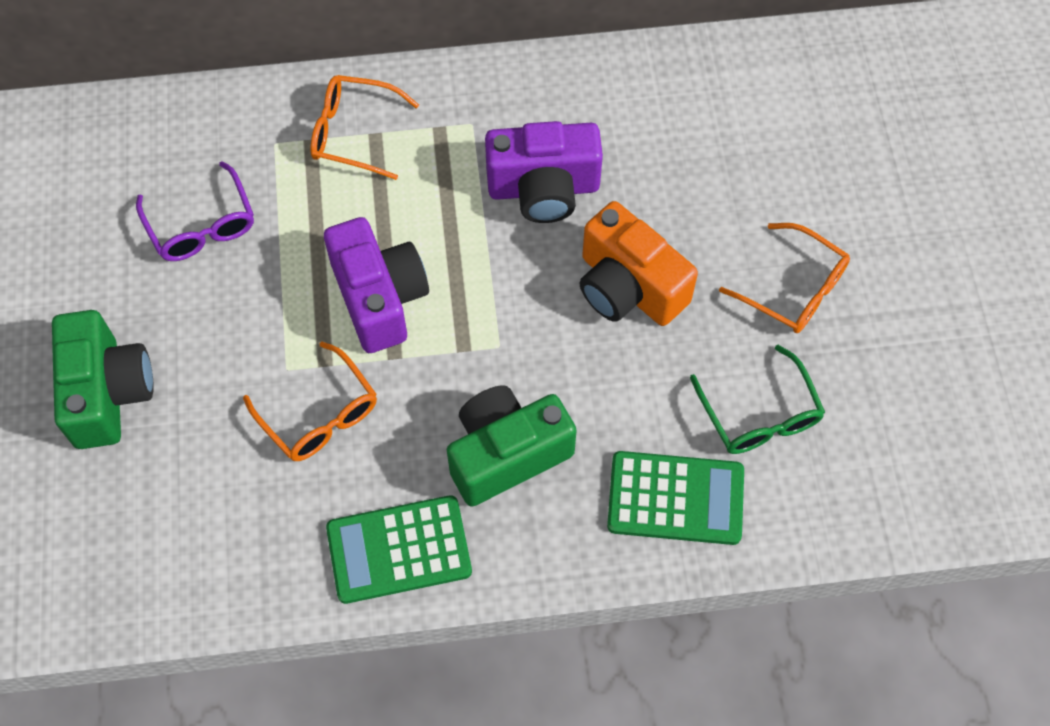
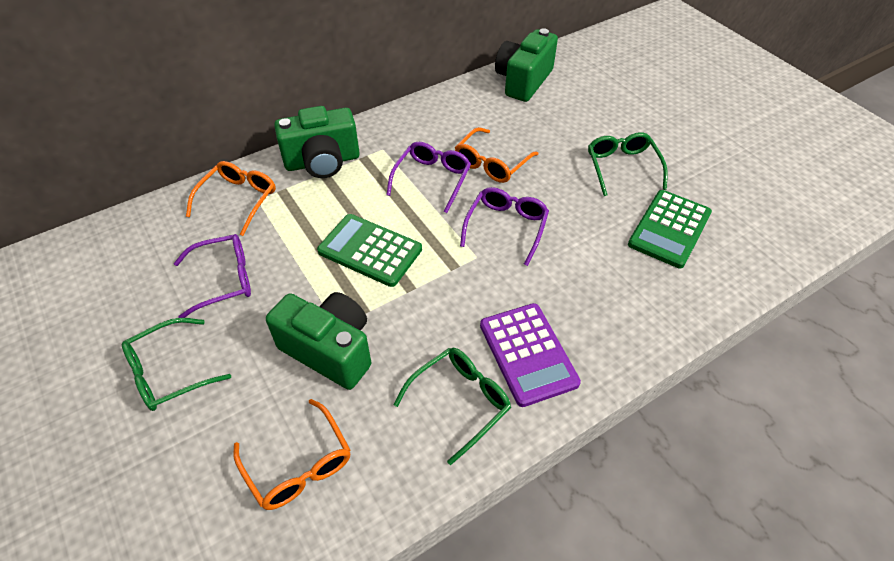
green camera: [52,310,154,449] [447,385,577,506] = 2 -> [266,292,371,390] [274,106,360,178] [495,28,558,102] = 3
green glasses: [690,345,825,454] = 1 -> [122,318,231,411] [393,348,511,465] [588,132,668,196] = 3
orange camera: [580,201,698,326] = 1 -> none = 0
purple calculator: none = 0 -> [480,303,581,407] = 1
purple camera: [324,217,429,353] [485,121,603,223] = 2 -> none = 0
purple glasses: [136,161,254,261] = 1 -> [174,234,251,318] [386,142,471,213] [460,187,549,266] = 3

